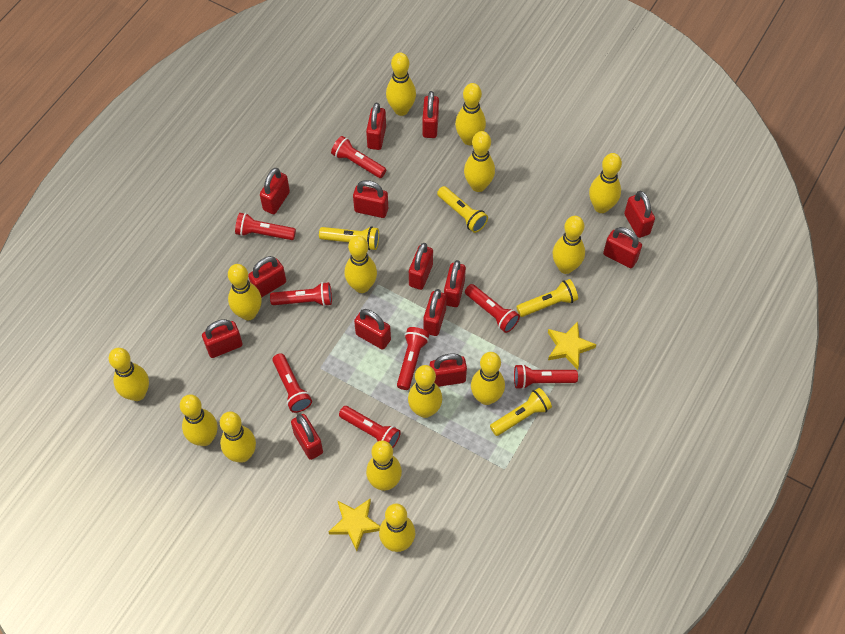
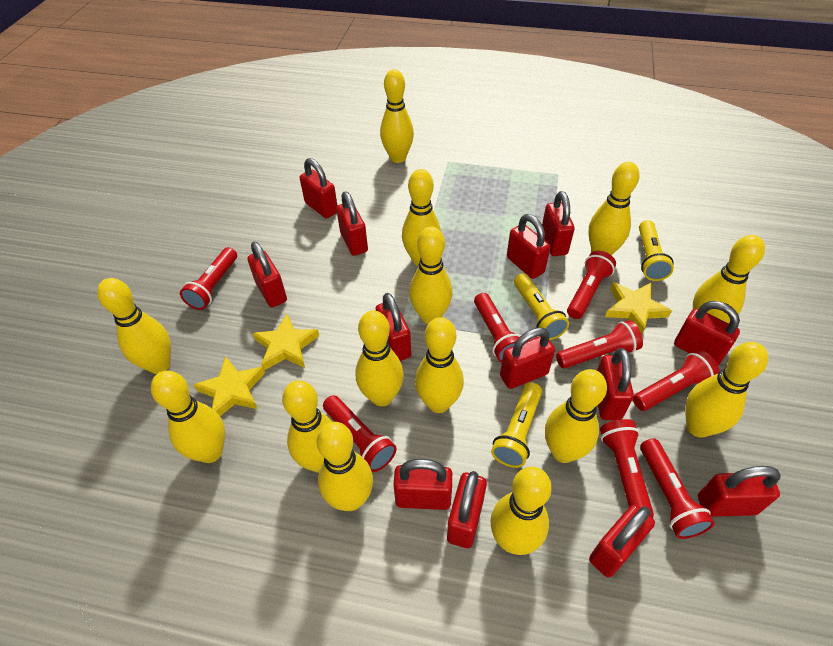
red padlock: [202,319,243,358] [248,256,286,298] [260,168,290,214] [291,414,323,460] [353,180,388,218] [354,309,391,350] [366,103,386,150] [409,243,433,290] [422,91,439,138] [423,289,447,336] [430,353,467,387] [444,260,466,307] [603,227,642,268] [624,191,655,238] = 14 -> [247,241,287,307] [300,158,338,218] [336,191,368,256] [376,293,411,361] [393,459,452,510] [447,471,487,548] [500,327,555,389] [507,214,550,279] [542,191,575,256] [589,505,655,577] [597,348,634,420] [674,301,740,365] [698,466,781,517] = 13
yellow flashlight: [319,226,379,250] [437,186,488,233] [490,388,552,436] [516,279,578,317] = 4 -> [491,382,542,468] [514,273,569,340] [639,220,674,281] = 3
yellow star: [329,498,380,551] [548,322,596,370] = 2 -> [194,357,265,416] [253,314,319,370] [605,282,672,334] = 3

